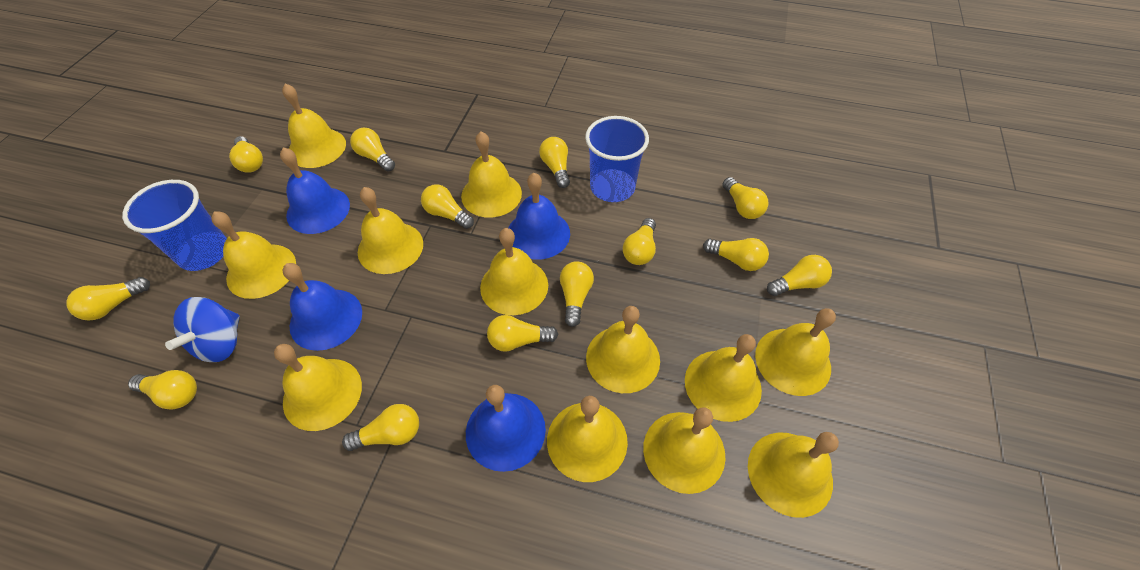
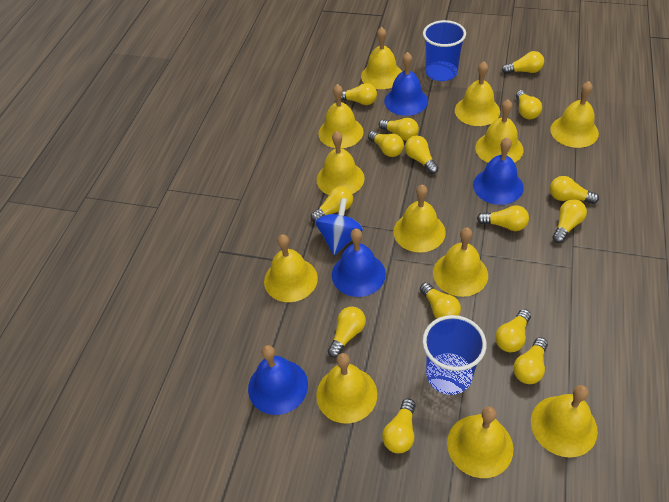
yellow light bulb: [66,277,150,320] [128,370,197,410] [229,136,263,173] [342,404,419,451] [350,128,395,172] [421,185,474,229] [487,315,558,352] [539,137,570,188] [560,262,594,327] [623,218,656,265] [703,238,769,271] [722,177,768,219] [767,255,832,296] = 13 -> [311,187,353,222] [328,306,366,358] [341,83,377,105] [368,131,404,157] [379,118,419,141] [382,398,415,453] [405,136,439,174] [420,282,461,319] [477,205,529,231] [495,309,531,352] [502,51,544,74] [513,337,548,384] [516,90,542,119] [550,176,599,204] [552,199,587,243] = 15

